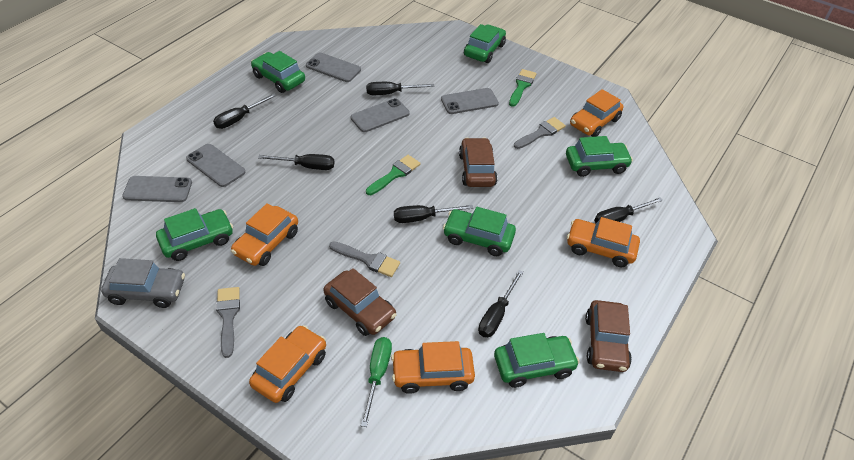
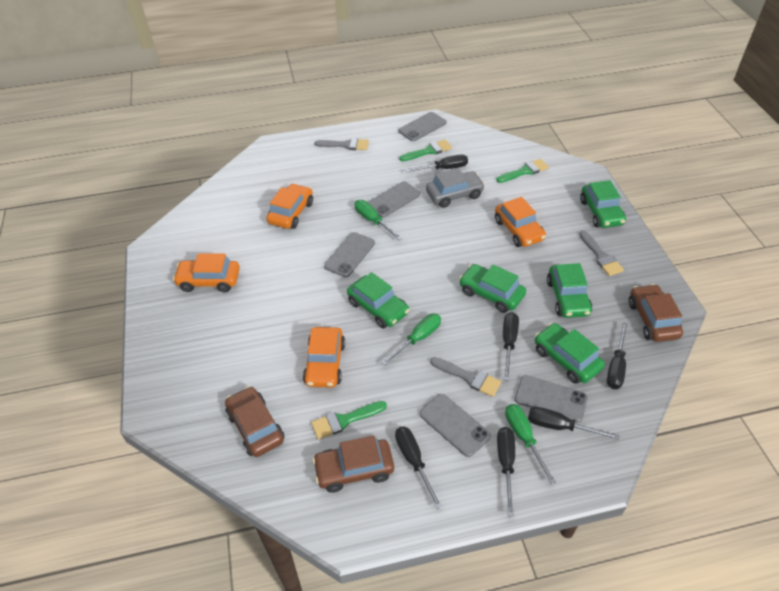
green brush: [366,155,420,195] [509,69,536,107] = 2 -> [311,401,387,440] [399,139,452,161] [496,159,549,183] = 3
green car: [156,208,233,261] [251,51,305,93] [443,207,516,256] [464,24,506,63] [494,333,580,388] [566,136,633,177] = 6 -> [347,272,409,328] [459,264,526,313] [535,323,605,384] [547,263,592,318] [580,180,626,228] = 5
green screwdriver: [361,337,392,427] = 1 -> [354,200,402,240] [381,313,441,366] [505,404,556,484] = 3
orange car: [231,203,298,266] [249,325,326,403] [391,341,475,394] [567,217,640,267] [570,89,623,137] = 5 -> [173,253,240,292] [266,183,313,229] [303,327,345,388] [495,197,546,247] = 4

